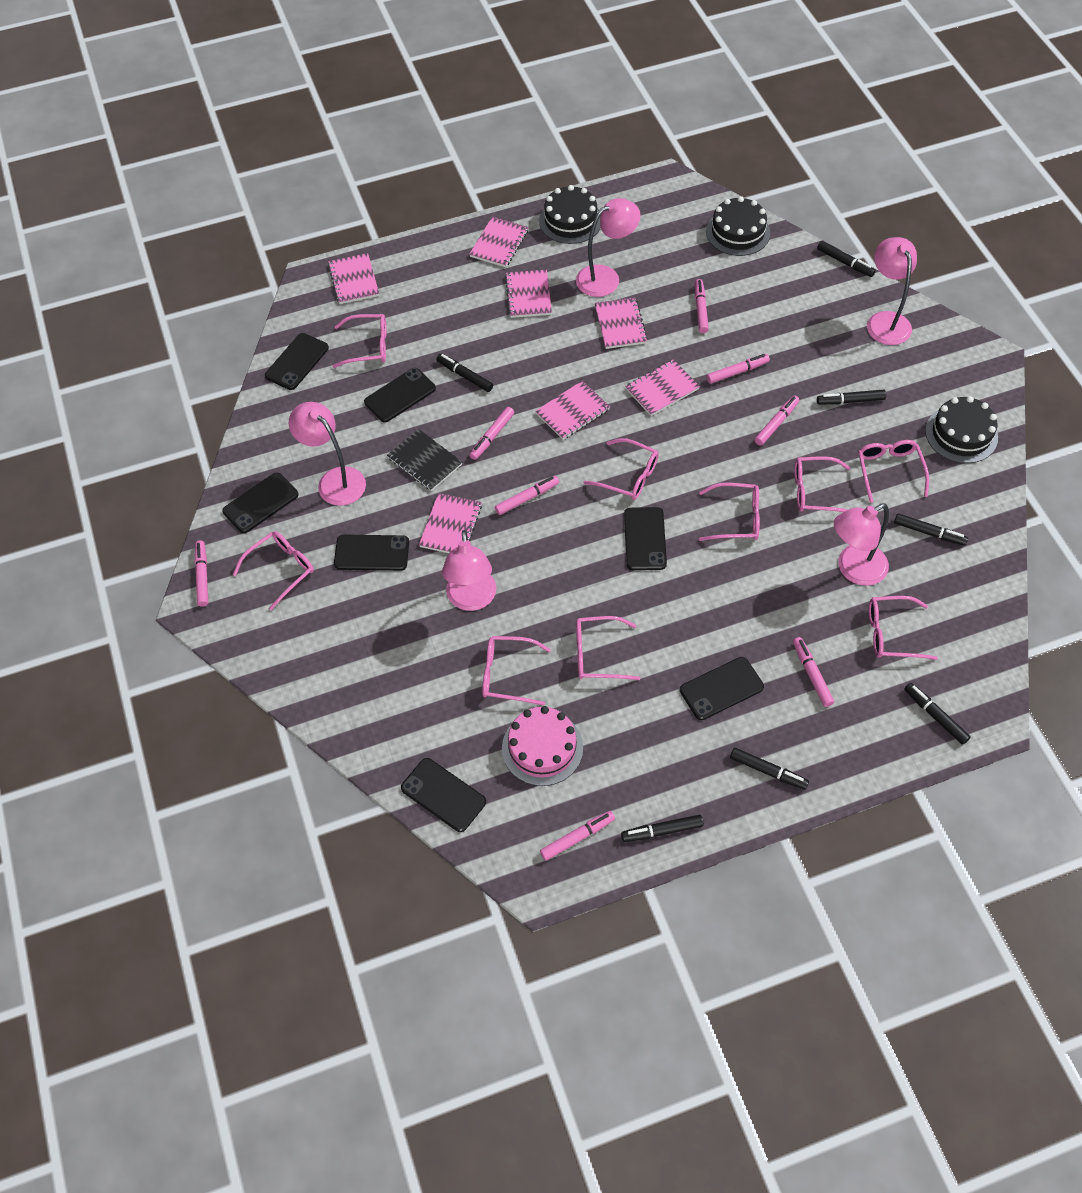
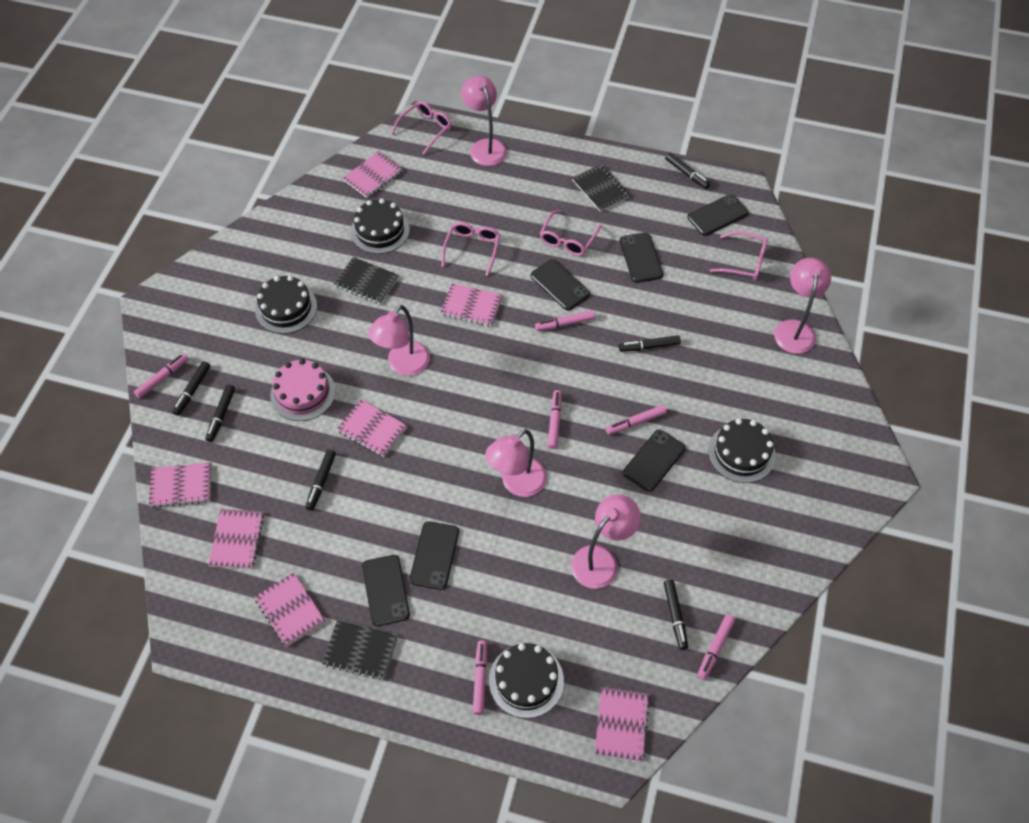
black cake: [539,185,601,244] [706,196,770,256] [925,396,998,463] = 3 -> [255,275,317,334] [351,198,410,254] [489,643,564,718] [708,418,776,483] = 4
black marker: [436,354,493,392] [621,815,704,842] [730,748,809,790] [817,241,876,277] [817,390,886,405] [894,513,968,546] [904,683,971,745] = 7 -> [172,361,210,416] [205,384,235,442] [305,449,336,511] [619,335,681,352] [664,580,688,650] [665,153,710,189] = 6
black notebook: [387,429,462,491] = 1 -> [322,621,398,680] [334,257,399,304] [572,164,630,212] = 3
black phone: [222,472,299,533] [265,333,329,390] [334,535,409,571] [364,368,436,423] [401,758,486,832] [624,507,667,570] [680,657,764,720] = 7 -> [362,555,410,626] [409,521,459,590] [531,259,590,310] [620,232,663,283] [623,429,686,492] [687,194,749,236] = 6
pink glasses: [233,531,314,610] [332,314,387,368] [482,636,551,705] [576,616,641,680] [583,438,659,500] [699,482,760,541] [794,456,851,512] [858,440,929,503] [869,596,938,660] = 9 -> [391,101,452,154] [442,222,500,276] [540,210,602,256] [710,231,768,280] = 4
pink marker: [194,540,208,607] [469,407,514,460] [495,476,559,515] [540,811,615,861] [695,279,709,333] [706,354,770,384] [755,395,799,446] [793,637,834,707] = 8 -> [134,353,189,398] [473,640,487,715] [535,310,595,331] [548,390,562,449] [606,405,667,435] [697,614,735,680] = 6

